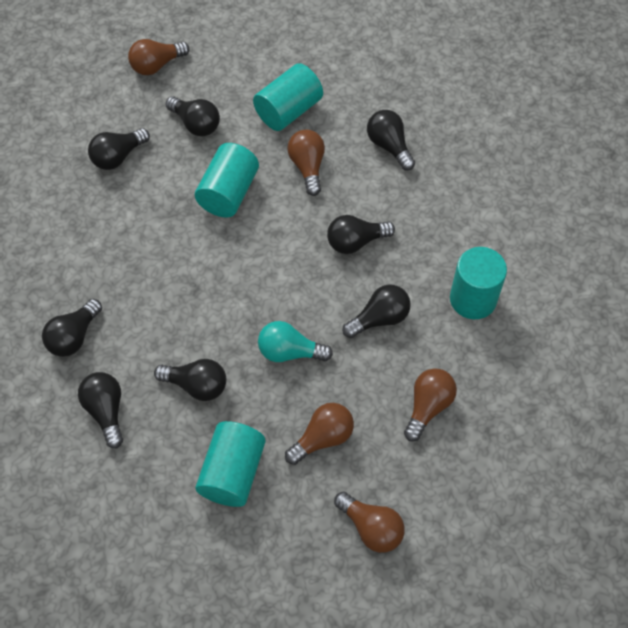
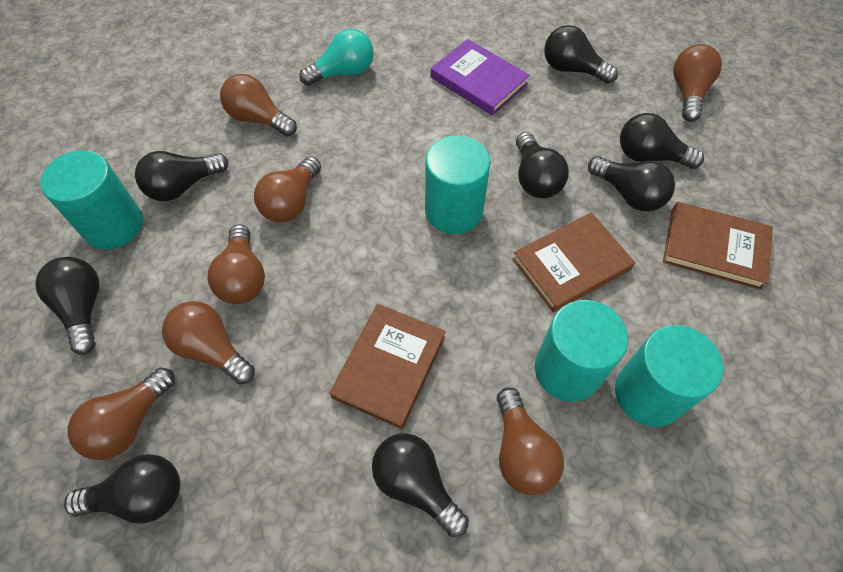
brown book: none = 0 -> [330,304,446,429] [512,212,635,312] [663,202,773,290] = 3
brown light bulb: [128,39,190,75] [285,403,354,465] [287,130,325,196] [334,492,405,553] [404,368,457,441] = 5 -> [67,368,175,460] [162,301,255,385] [208,225,265,304] [220,74,297,136] [254,156,321,222] [497,387,564,495] [673,44,722,122] = 7
purple book: none = 0 -> [431,39,530,116] = 1

